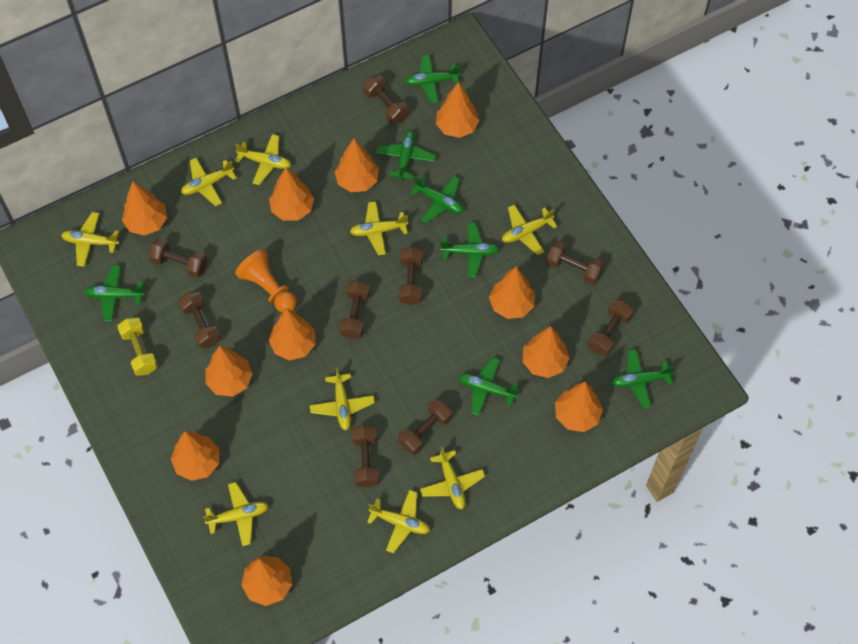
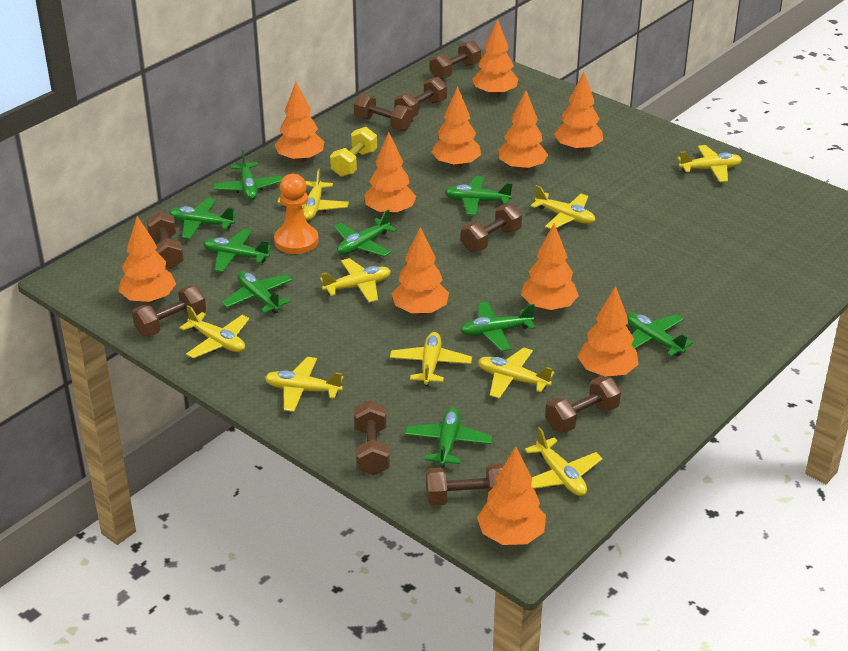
green plane: [84,265,145,321] [376,131,436,180] [404,54,460,103] [410,176,464,223] [440,223,500,277] [459,357,519,416] [612,349,675,409] = 7 -> [169,198,237,239] [203,229,272,272] [213,150,283,200] [222,271,293,314] [334,209,397,257] [405,407,492,467] [445,176,513,216] [460,302,536,351] [627,313,693,356] = 9

